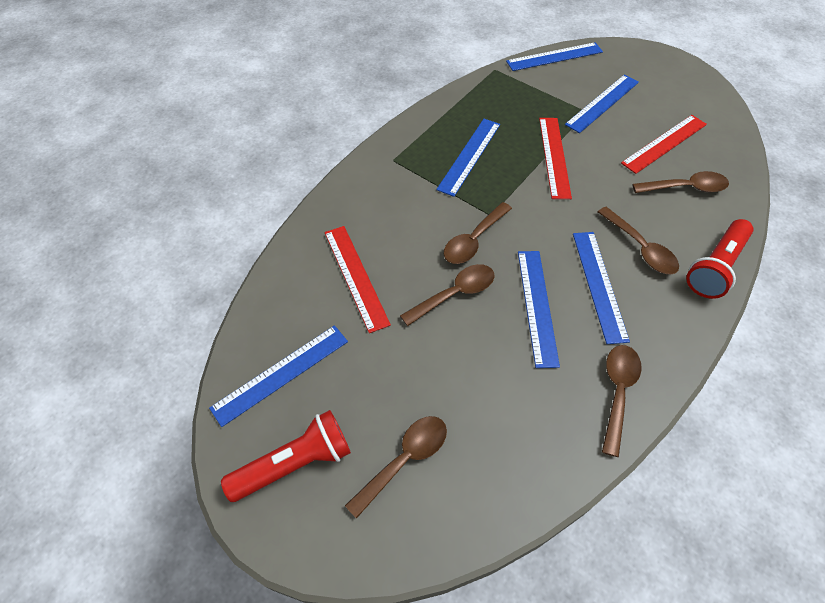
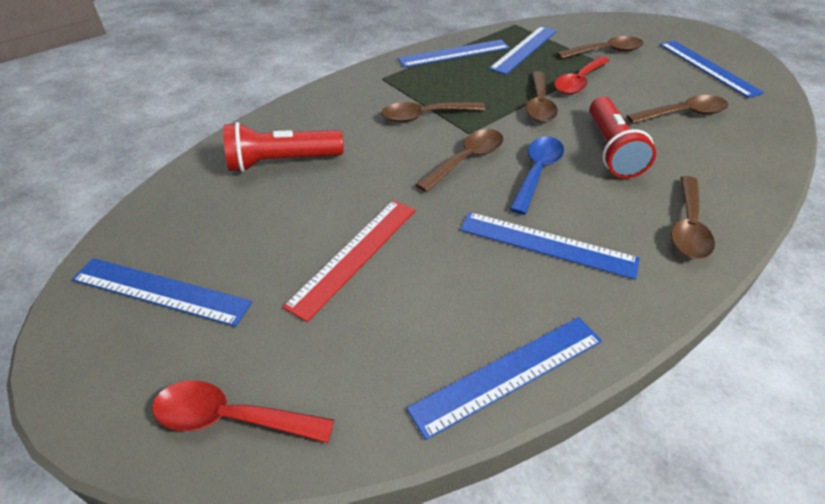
blue spoon: none = 0 -> [509,137,564,215] = 1
red ruler: [324,226,391,333] [539,118,572,199] [621,115,707,174] = 3 -> [283,200,416,322] = 1
red spoon: none = 0 -> [152,381,334,443] [554,56,610,94] = 2

